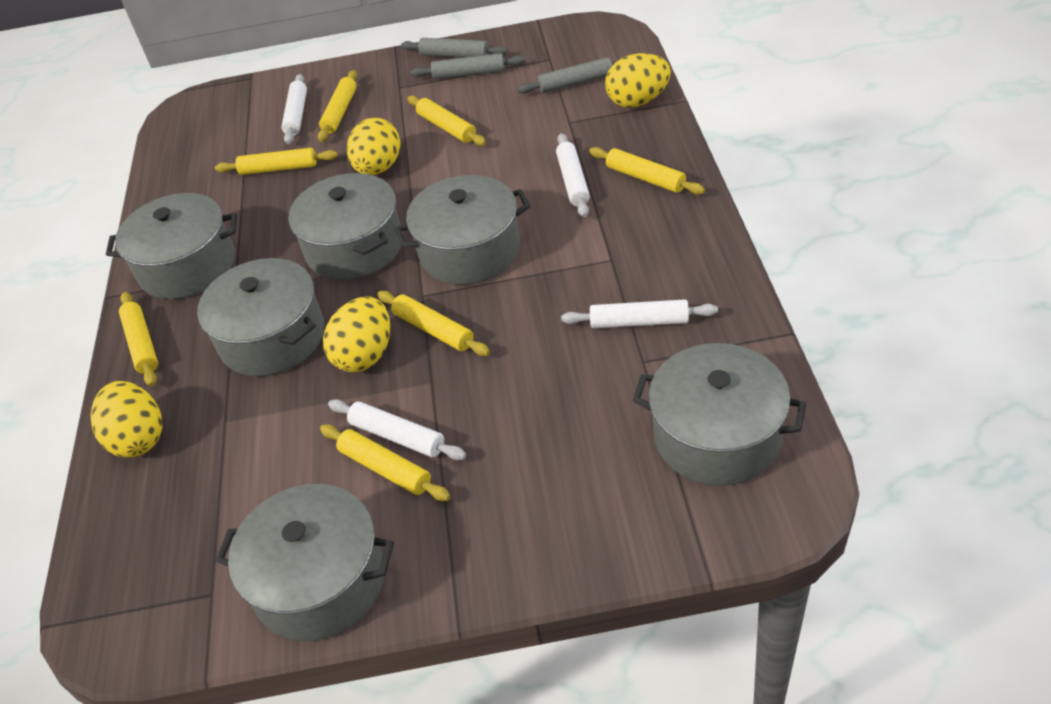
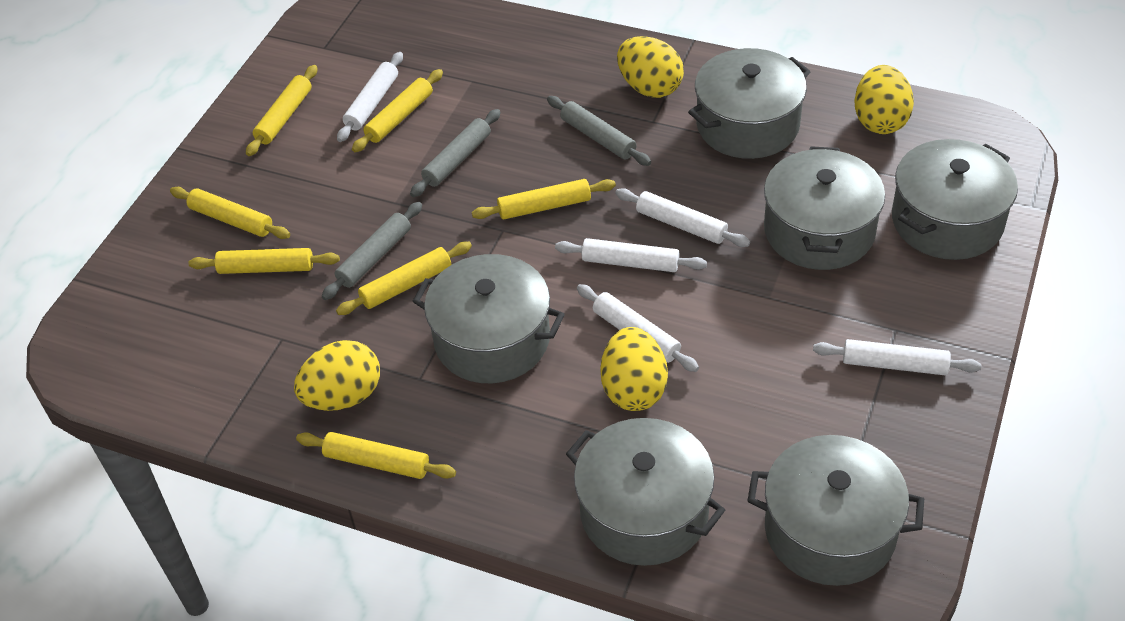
white rolling pin: [282,74,307,144] [328,399,466,460] [556,133,590,217] [561,299,718,328] = 4 -> [337,52,403,142] [555,238,707,272] [577,284,699,372] [615,188,750,247] [813,339,981,375] = 5

